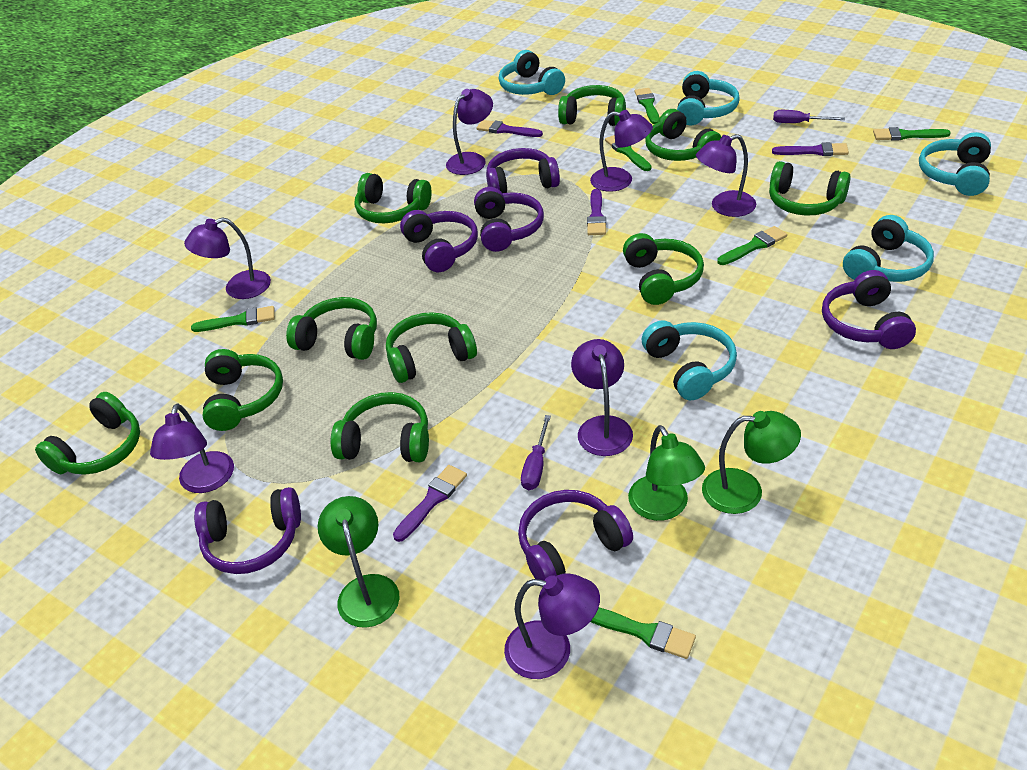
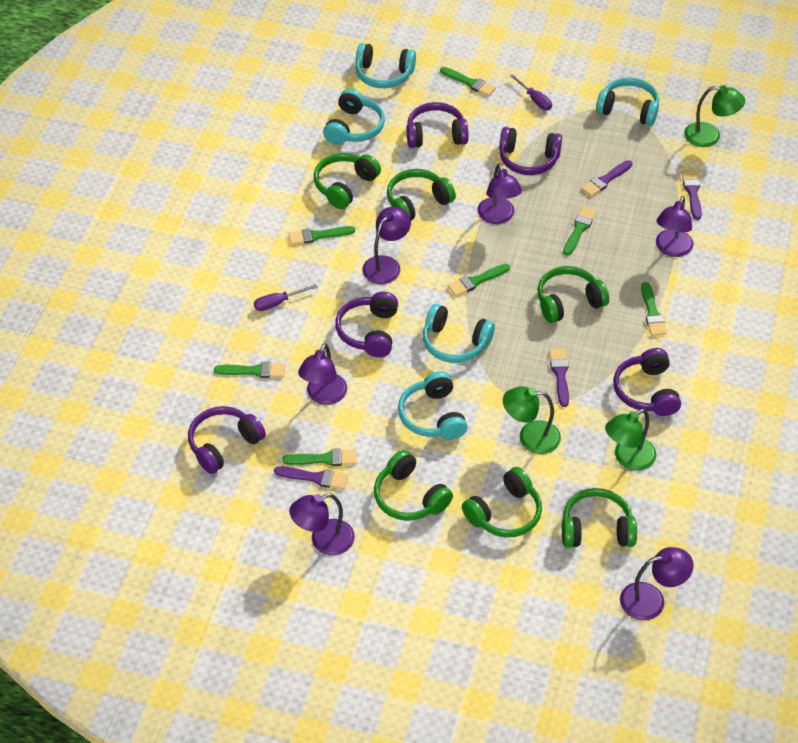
green brush: [191,306,275,332] [590,607,696,659] [605,135,652,171] [635,88,660,124] [717,226,787,265] [873,127,951,141] = 6 -> [214,362,285,378] [283,449,357,466] [288,226,355,245] [440,67,496,96] [448,264,510,296] [563,207,597,256] [641,282,667,336] = 7
green headphones: [35,392,140,475] [203,349,283,431] [286,297,377,360] [331,392,429,462] [354,173,432,223] [386,312,477,383] [558,85,626,126] [623,233,704,305] [645,109,721,161] [769,161,851,216] = 10 -> [314,153,381,209] [374,450,453,521] [387,169,456,221] [462,467,542,537] [538,266,609,323] [562,488,637,548] = 6
purple headphones: [194,487,301,574] [400,210,478,272] [474,187,544,252] [486,148,560,193] [518,490,633,581] [822,270,916,349] = 6 -> [188,406,266,474] [335,292,398,357] [407,102,469,148] [499,127,562,175] [613,348,681,416] = 5
purple lamp: [150,403,234,493] [184,217,271,299] [446,89,493,175] [504,573,600,679] [571,339,633,456] [590,110,653,192] [696,134,756,217] = 7 -> [289,493,355,555] [298,343,347,405] [362,207,411,284] [477,163,522,224] [620,547,693,621] [656,196,694,257] = 6

